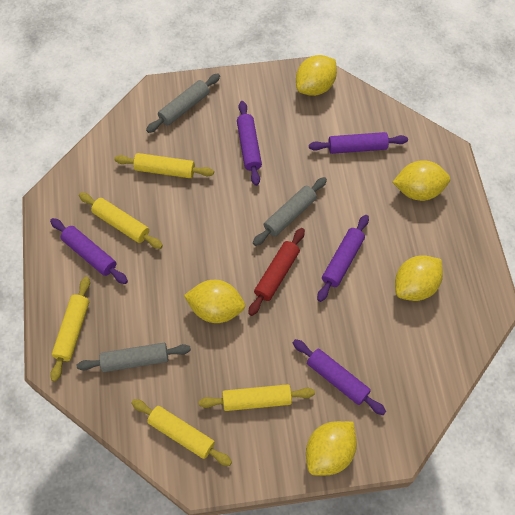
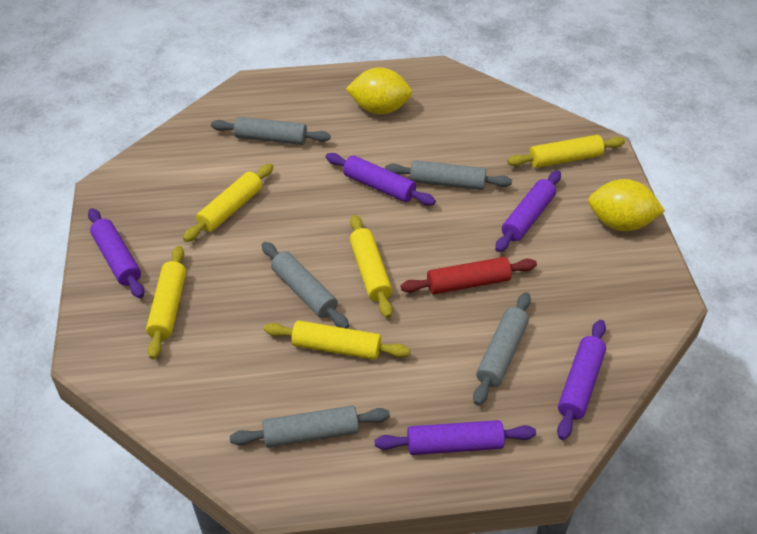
grey rolling pin: [77,343,191,372] [146,74,220,133] [253,177,327,246] = 3 -> [211,117,331,145] [230,406,390,448] [262,242,349,329] [385,160,512,190] [473,292,531,405] = 5
yellow lemon: [184,280,245,323] [296,55,337,96] [306,421,357,476] [392,160,450,201] [395,256,443,301] = 5 -> [346,67,412,114] [588,179,665,231] = 2

